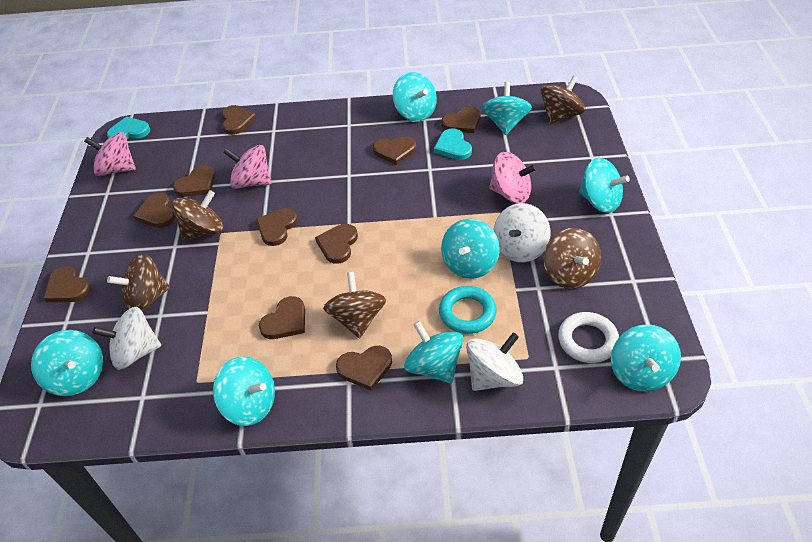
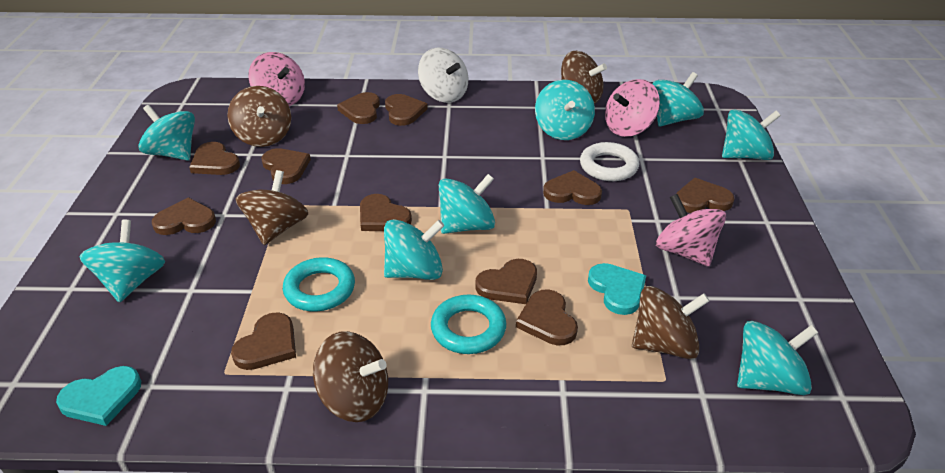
brown heart: [44,266,91,302] [133,193,175,228] [173,165,215,197] [222,105,257,135] [256,208,298,246] [259,296,305,339] [315,224,358,264] [336,346,392,391] [373,136,417,165] [442,106,481,133] = 10 -> [152,198,216,235] [189,142,240,175] [231,312,296,370] [261,148,311,184] [337,92,380,124] [360,194,412,231] [385,94,428,126] [475,259,537,304] [516,289,578,346] [543,170,602,205] [677,178,735,213] = 11
turquoise ring: [439,286,497,334] = 1 -> [283,257,355,312] [431,295,506,354] = 2
white spinning top: [93,307,161,370] [466,333,523,391] [494,203,551,262] = 3 -> [418,48,468,103] = 1

